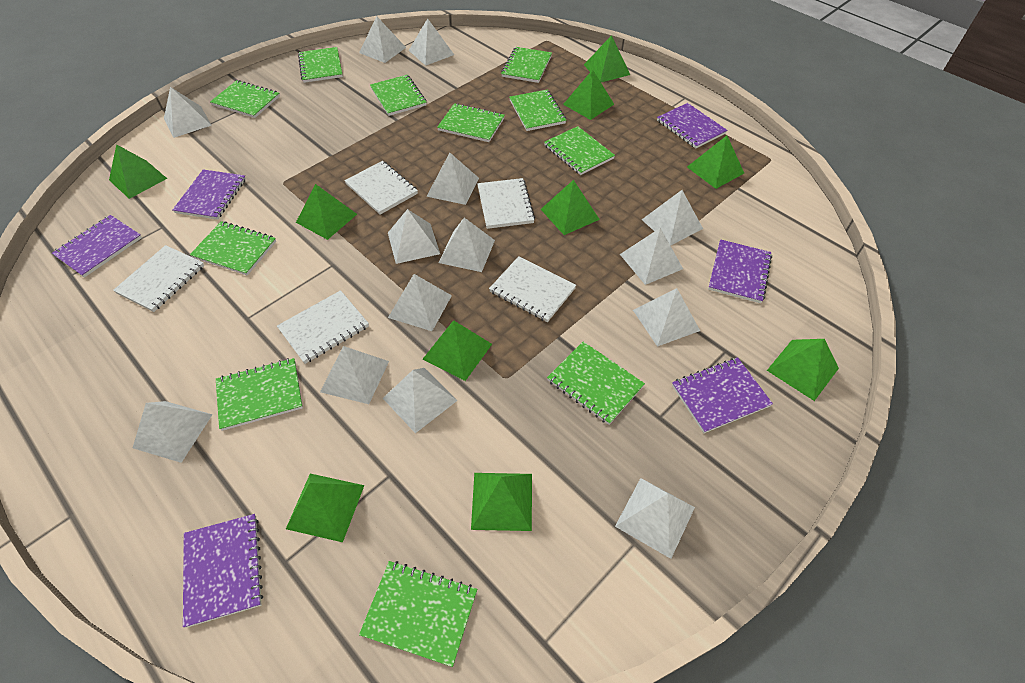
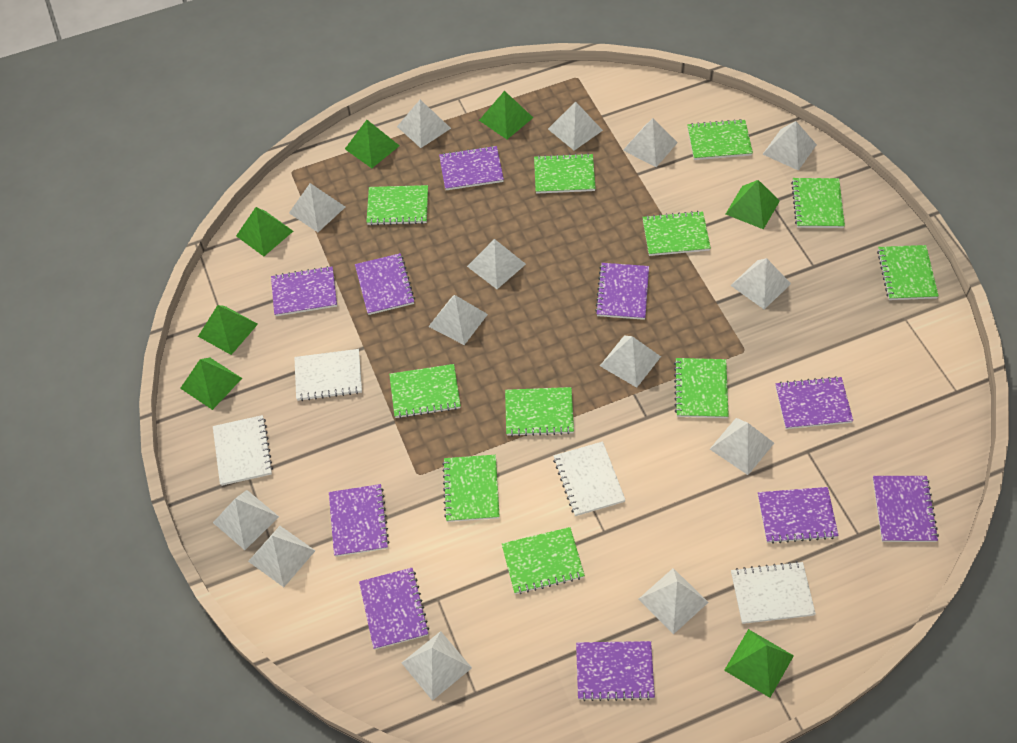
green pyramid: [109,144,167,199] [286,474,364,542] [296,184,357,240] [422,320,492,381] [471,473,532,531] [541,180,600,235] [563,70,614,120] [584,35,630,82] [687,136,744,189] [767,339,839,401] = 10 -> [180,358,242,410] [198,305,258,355] [236,207,293,256] [345,120,400,168] [479,91,533,139] [724,629,794,698] [726,180,780,229] = 7
purple notebook: [52,215,142,278] [172,169,246,220] [183,514,263,628] [657,103,727,149] [672,357,773,433] [708,239,772,303] = 6 -> [271,266,337,316] [329,484,389,557] [355,253,415,315] [359,568,429,649] [439,146,504,190] [576,641,655,701] [595,263,649,320] [758,487,839,544] [775,376,853,429] [873,476,939,542] = 10
white notebook: [113,245,204,312] [277,290,369,364] [344,161,418,215] [477,178,535,229] [489,256,576,322] = 5 -> [213,415,273,486] [294,349,362,401] [553,441,625,516] [731,561,816,624] = 4

